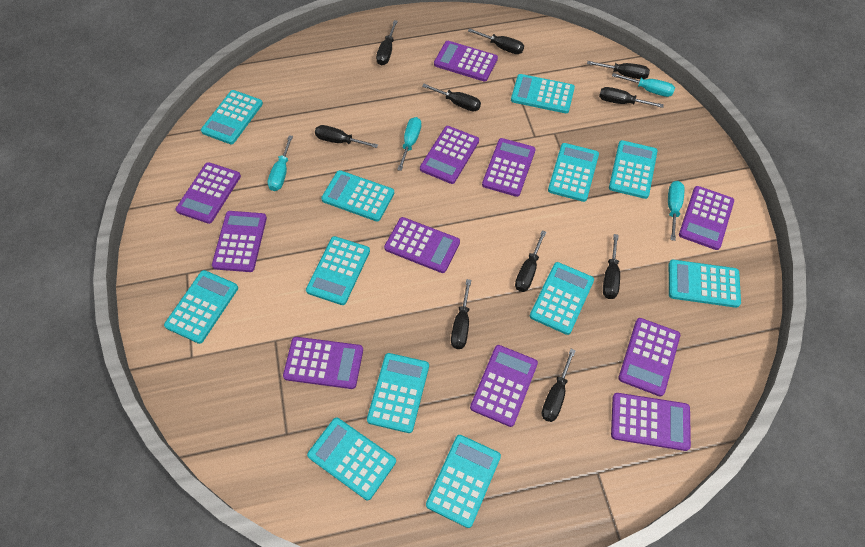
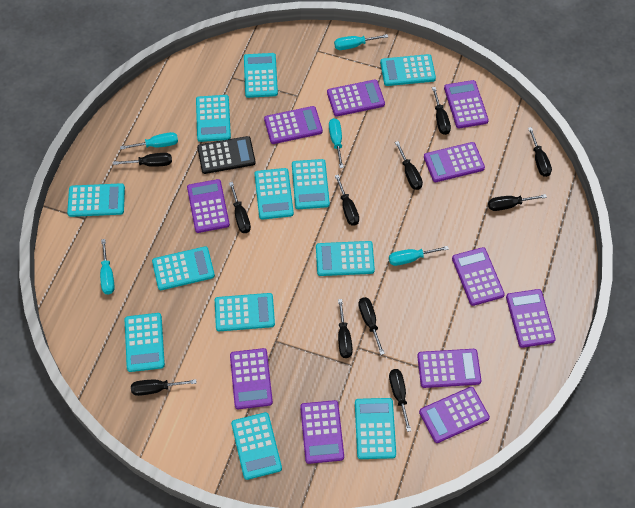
black calculator: none = 0 -> [197,136,256,174] = 1
black screwdriver: [315,125,378,148] [376,20,398,65] [422,84,481,112] [451,279,471,349] [468,28,524,54] [515,230,546,292] [542,349,576,422] [587,61,650,79] [599,87,664,108] [603,234,620,299] = 10 -> [113,153,172,167] [131,379,197,396] [229,182,251,233] [335,175,359,226] [338,299,353,358] [358,297,385,355] [389,369,411,432] [395,141,423,190] [432,87,451,135] [488,194,547,211] [528,127,552,177] = 11
turquoise screwdriver: [267,135,293,191] [397,117,421,171] [612,73,675,97] [668,181,685,241] = 4 -> [100,239,115,294] [120,132,178,150] [329,118,344,168] [334,34,388,50] [389,246,449,266] = 5

